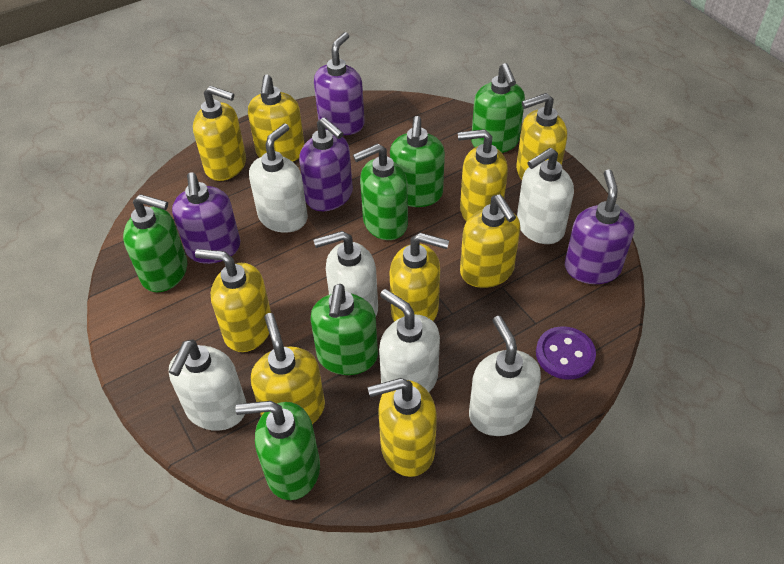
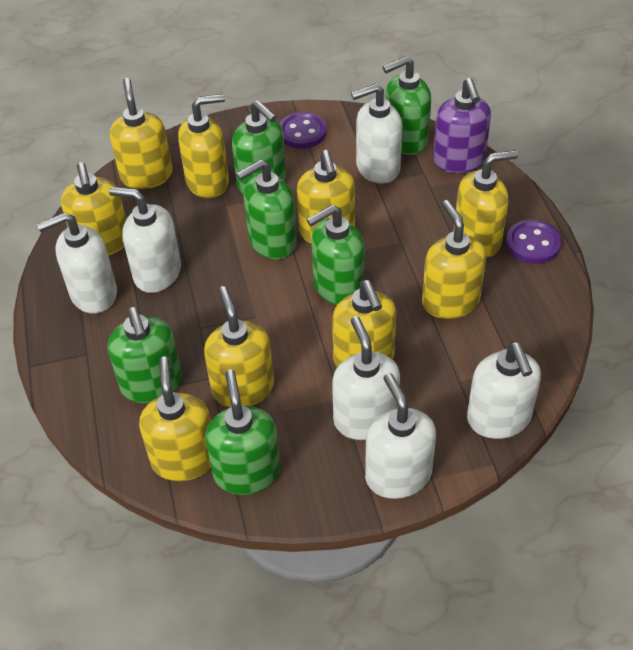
purple button: [536,326,596,380] = 1 -> [279,112,327,149] [506,220,562,264] = 2
purple soap dispenser: [172,172,240,264] [299,117,353,211] [314,32,365,135] [565,169,635,284] = 4 -> [433,78,491,173] = 1

